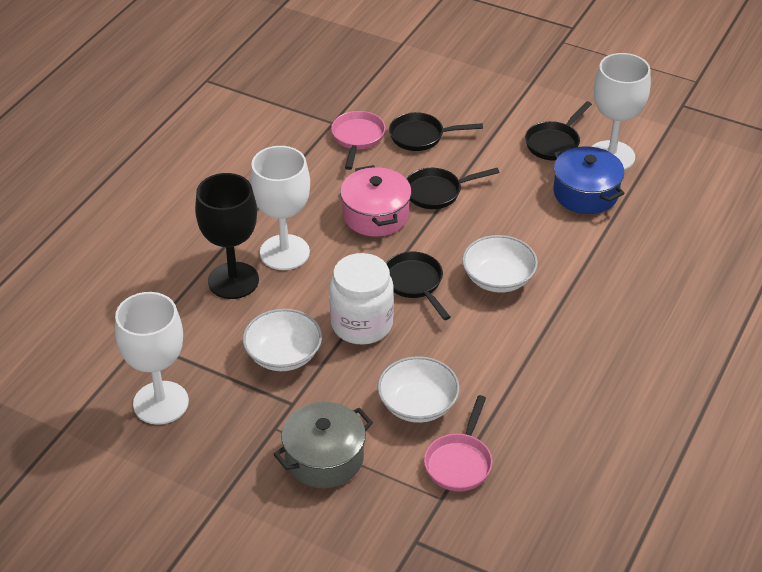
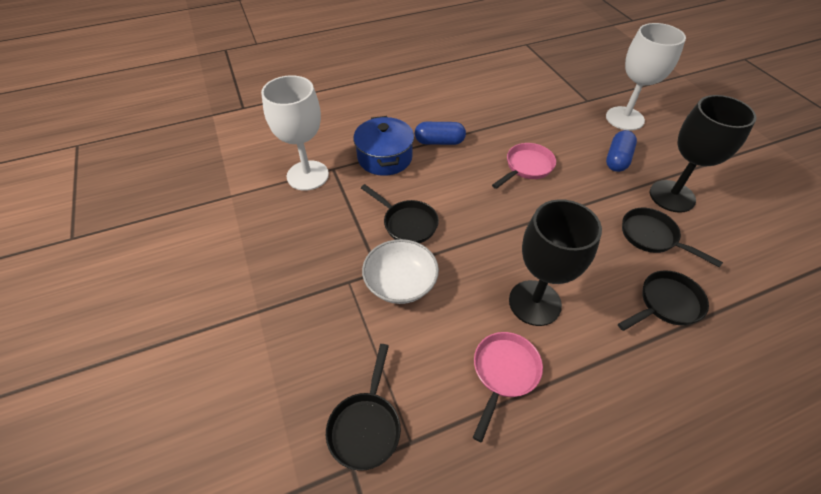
black goblet: [195,173,259,299] = 1 -> [509,199,602,326] [650,95,757,213] = 2
blue capsule: none = 0 -> [415,122,466,145] [606,130,637,172] = 2
grey pot: [274,402,373,488] = 1 -> none = 0
pink pot: [340,165,412,237] = 1 -> none = 0
white bowl: [243,309,322,371] [377,356,460,423] [462,235,538,293] = 3 -> [362,239,439,304] = 1
white goblet: [115,292,189,425] [250,146,310,270] [592,53,651,170] = 3 -> [261,75,329,191] [606,23,686,131] = 2
white jar: [329,253,394,344] = 1 -> none = 0

